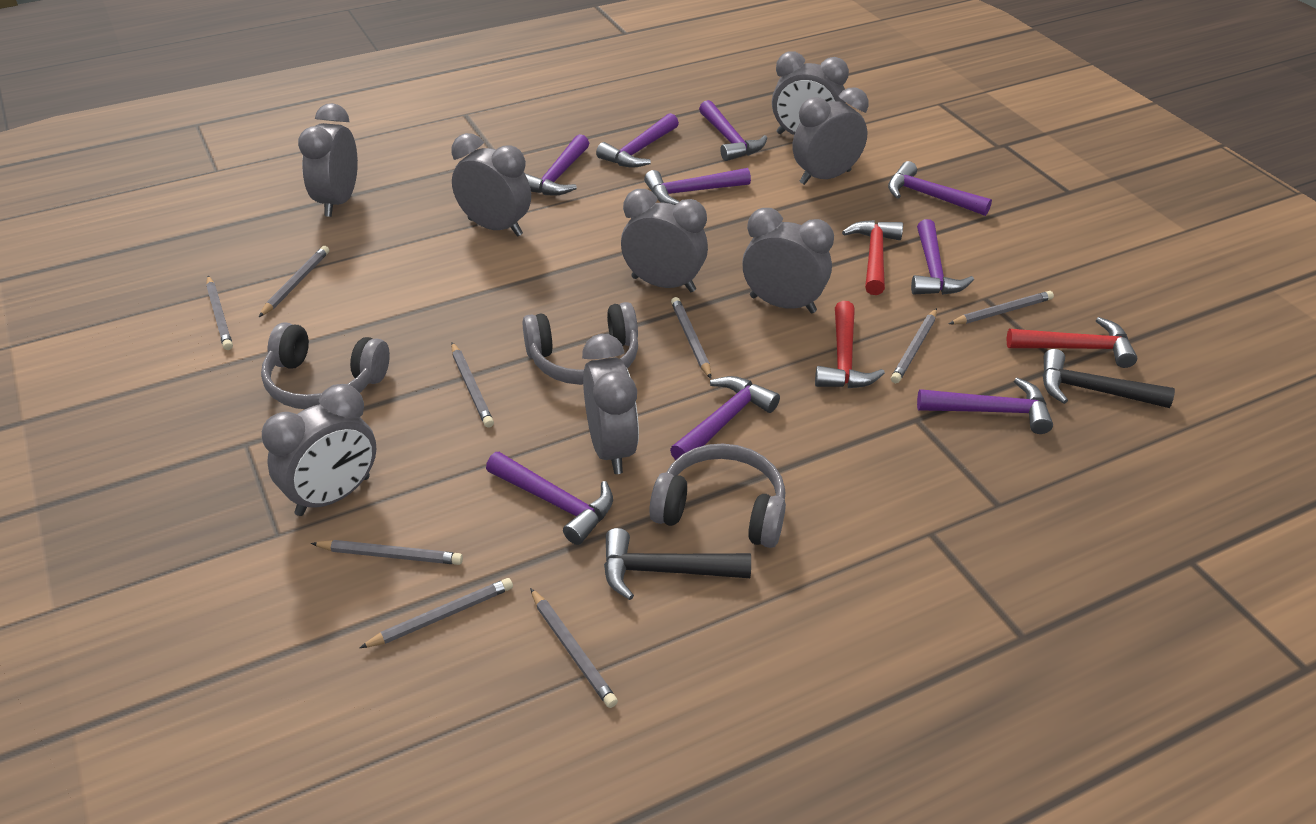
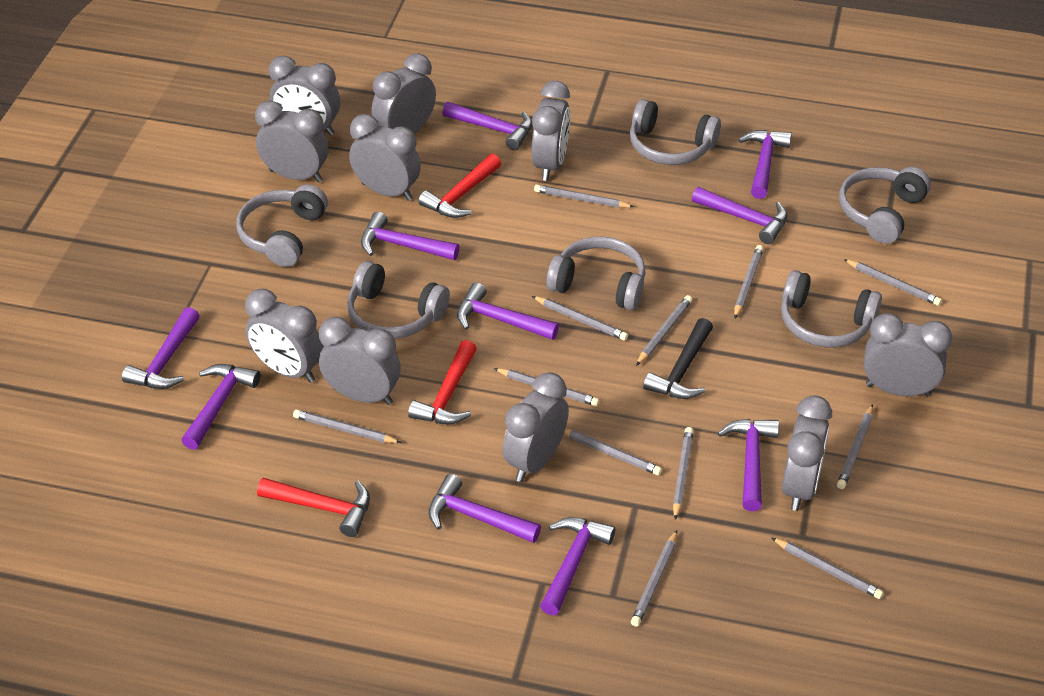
black hammer: [604,528,751,600] [1042,349,1175,408] = 2 -> [643,318,713,399] = 1
grey clock: [262,384,376,516] [298,103,358,217] [451,133,531,236] [582,334,639,474] [621,189,708,292] [742,208,834,313] [772,51,849,135] [792,87,869,185] = 8 -> [245,289,323,383] [255,101,328,183] [269,56,340,136] [319,317,401,405] [349,114,421,201] [371,53,436,133] [503,372,569,482] [532,81,570,181] [782,395,832,511] [864,313,952,397] = 10
grey headphones: [261,322,390,409] [523,302,638,385] [649,443,786,548] = 3 -> [237,184,328,267] [347,261,450,339] [546,236,646,310] [630,99,721,165] [781,270,882,348] [839,167,931,244] = 6
grey pencil: [206,276,233,350] [259,246,329,317] [311,540,463,565] [360,578,513,648] [451,342,494,428] [530,588,618,708] [671,297,711,379] [891,308,937,383] [949,291,1054,325] = 9 -> [293,409,402,443] [494,368,600,406] [532,296,628,341] [534,184,634,208] [564,429,662,475] [631,530,677,627] [636,295,692,366] [673,427,693,520] [734,245,763,318] [771,537,884,599] [837,404,873,489] [843,259,942,306] = 12
purple hammer: [486,452,613,545] [525,134,589,196] [596,113,679,168] [644,168,751,205] [670,376,780,460] [699,100,767,161] [888,161,992,216] [911,219,974,295] [917,378,1053,434] = 9 -> [122,307,200,389] [181,364,261,450] [361,212,459,260] [428,474,541,543] [442,102,532,151] [457,283,559,340] [540,517,616,615] [692,187,787,244] [718,419,779,512] [738,130,792,199] = 10

